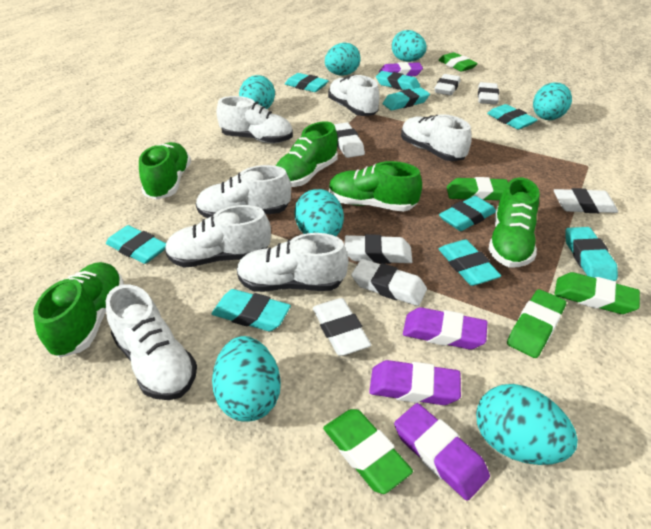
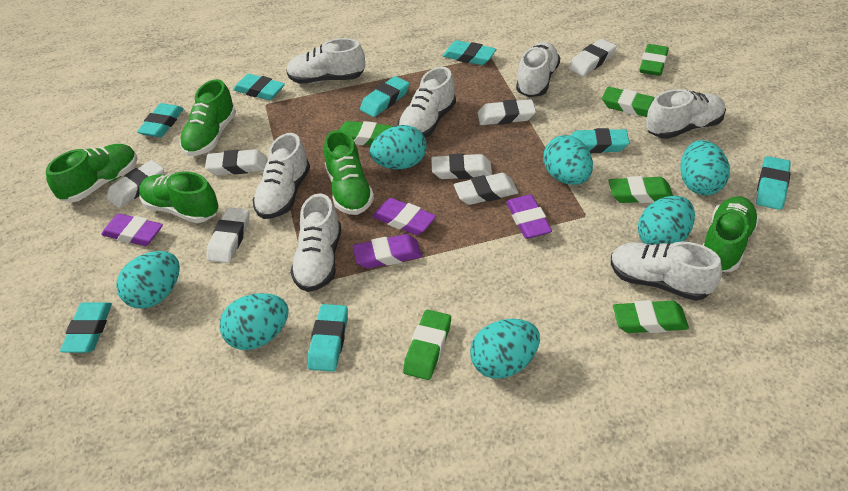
green eraser: [323,409,413,494] [439,52,478,72] [447,177,508,200] [507,289,566,358] [554,272,640,314] = 5 -> [339,121,393,145] [403,310,451,380] [602,87,655,117] [609,176,673,203] [613,300,689,333] [640,44,669,76] = 6
turquoise eraser: [106,225,166,264] [211,289,291,331] [285,73,329,92] [376,71,420,90] [382,87,430,110] [439,196,496,231] [439,239,501,286] [487,104,538,130] [566,227,618,281] = 9 -> [60,302,112,353] [137,103,184,137] [233,74,285,100] [308,304,348,372] [360,76,409,117] [443,40,496,65] [570,128,629,153] [756,156,791,210] = 8

